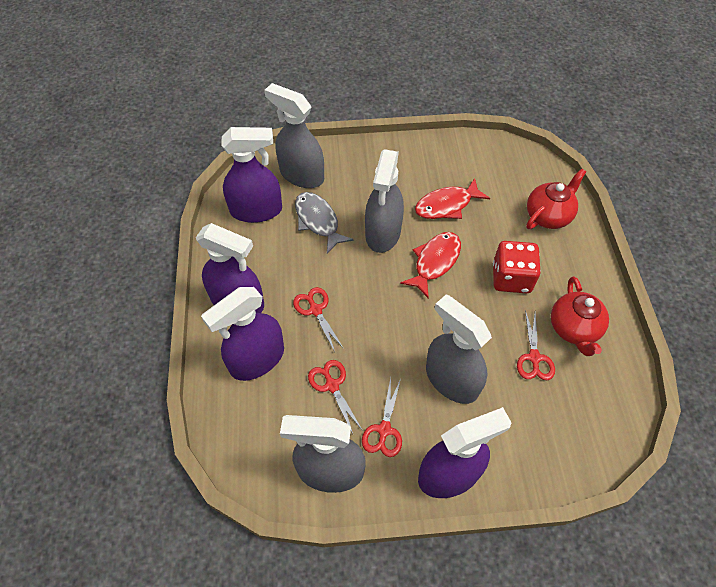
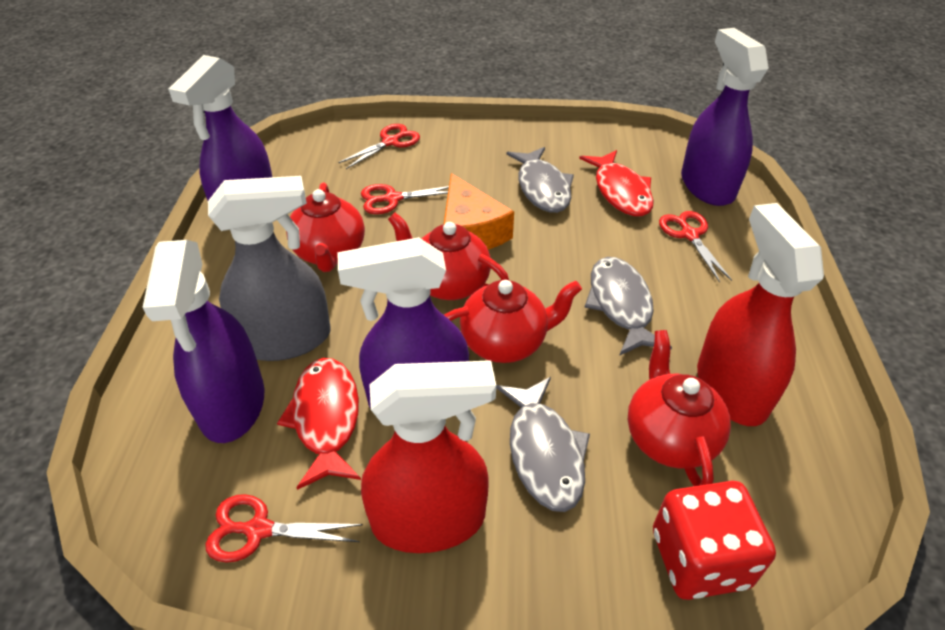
grey fish: [295,192,354,253] = 1 -> [496,377,590,512] [506,147,574,213] [584,257,672,356] = 3
grey spray bottle: [264,83,324,188] [280,415,366,493] [365,149,404,253] [426,294,492,404] = 4 -> [208,176,331,361] = 1
orange cheese: none = 0 -> [444,173,514,250] = 1
red spray bottle: none = 0 -> [361,360,496,553] [697,203,824,426] = 2
red teapot: [526,168,586,229] [551,276,609,356] = 2 -> [286,183,365,272] [388,213,509,300] [444,280,582,363] [628,330,731,486] = 4

